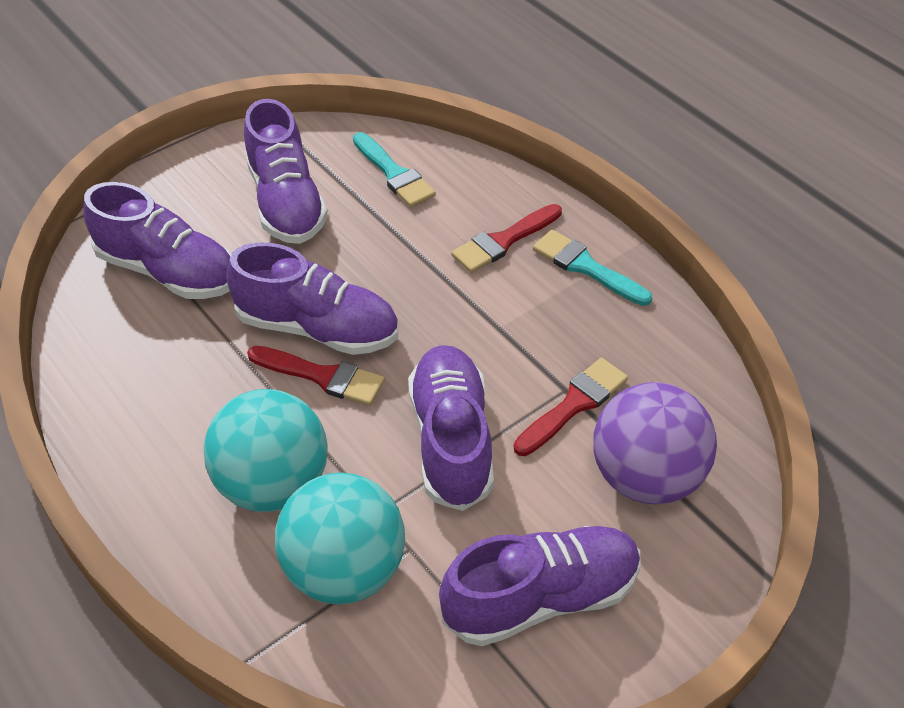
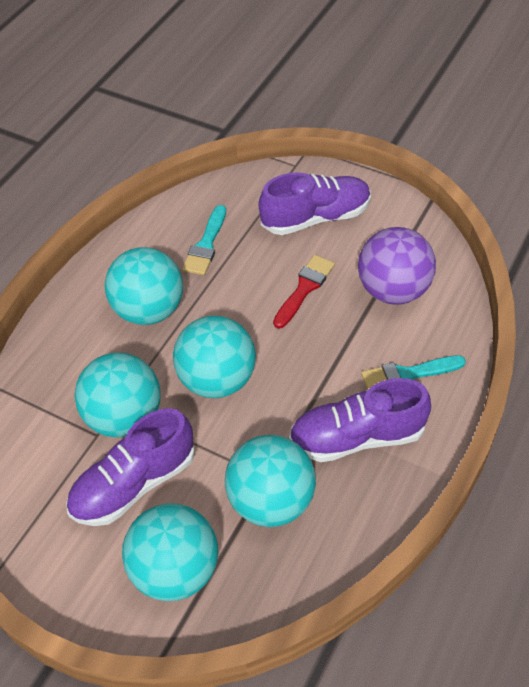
purple shoe: [83,182,231,299] [226,242,398,355] [244,99,328,244] [408,345,494,511] [439,526,641,646] = 5 -> [66,408,195,526] [259,172,371,235] [289,378,431,462] = 3
red brush: [247,346,385,406] [451,204,562,273] [514,358,628,456] = 3 -> [273,255,335,329] = 1
turquoise ball: [203,389,328,512] [275,473,405,604] = 2 -> [75,352,161,438] [105,247,183,325] [122,503,218,601] [173,315,256,398] [225,435,316,527] = 5

